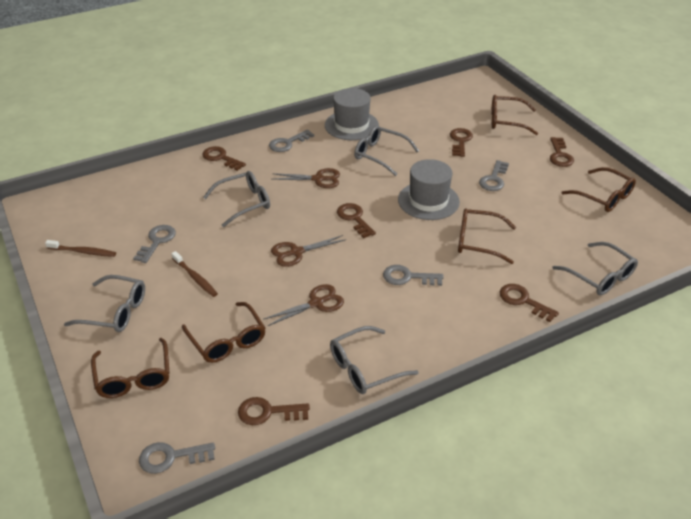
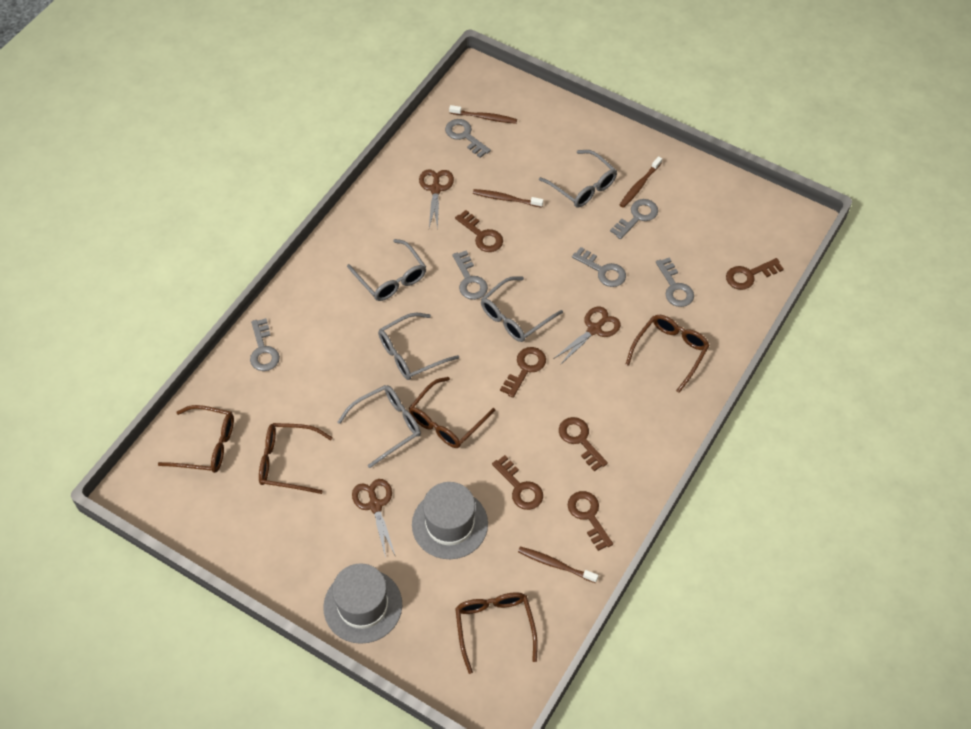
brown toothbrush: [45,240,116,257] [171,251,218,297] = 2 -> [449,105,517,124] [473,189,543,207] [518,546,598,583] [619,156,662,208] = 4
grey key: [133,225,176,263] [139,442,215,474] [269,129,314,152] [383,265,444,286] [479,160,509,191] = 5 -> [250,318,280,371] [445,119,491,158] [453,251,488,300] [572,247,626,287] [610,199,658,239] [656,258,694,307] = 6

